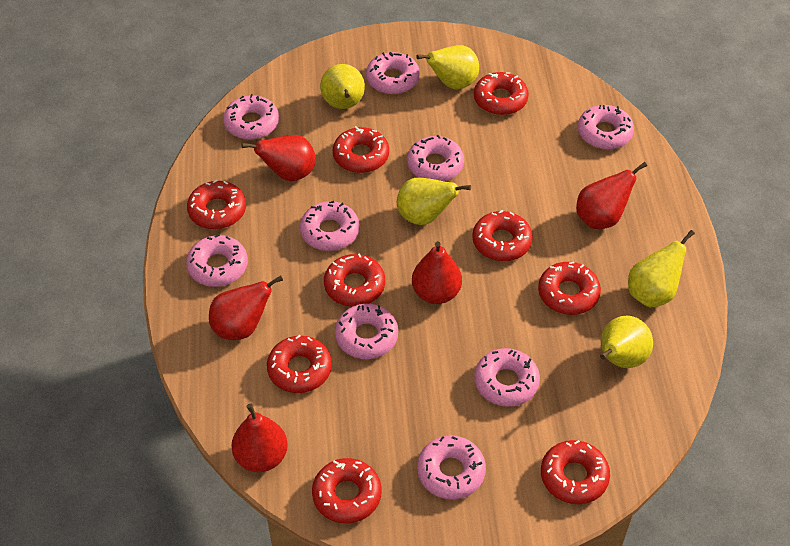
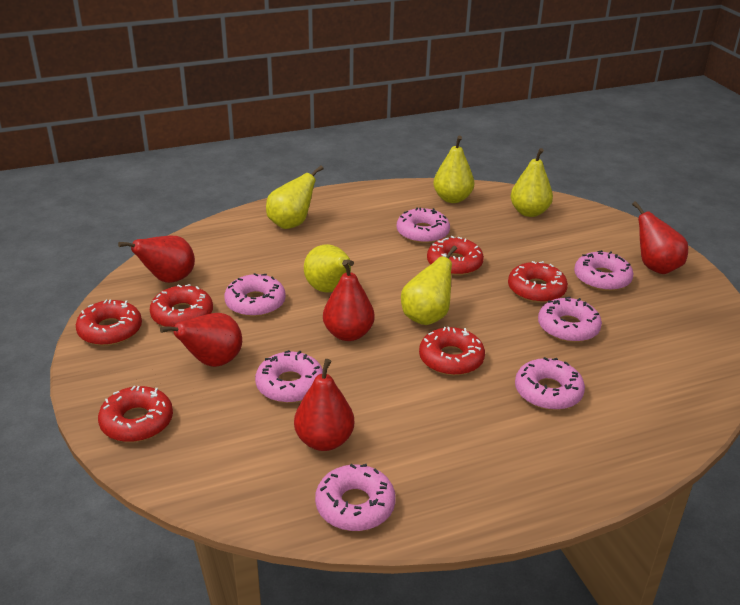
pink donut: [186,234,248,287] [223,94,279,140] [300,201,360,251] [335,304,398,359] [366,52,420,94] [407,135,464,181] [417,435,486,499] [474,348,540,407] [578,105,634,149] = 9 -> [224,273,286,317] [255,350,323,403] [315,464,396,531] [397,207,450,244] [515,357,585,410] [538,297,602,343] [574,250,633,291] = 7
red donut: [187,179,246,229] [267,335,332,393] [312,458,382,523] [324,253,385,307] [333,126,389,173] [472,210,533,261] [474,72,529,115] [538,262,601,315] [541,440,610,504] = 9 -> [76,300,142,346] [98,386,173,442] [150,284,213,327] [419,327,485,376] [427,236,484,276] [508,261,568,303] = 6

